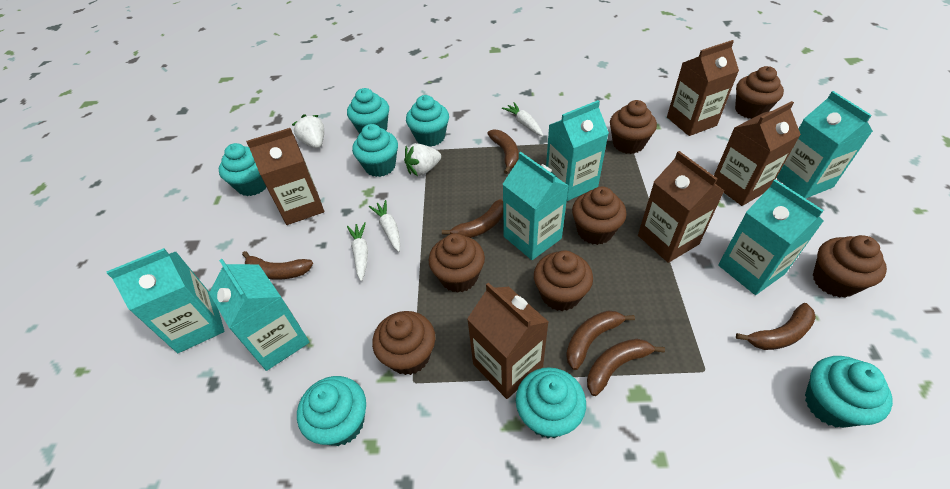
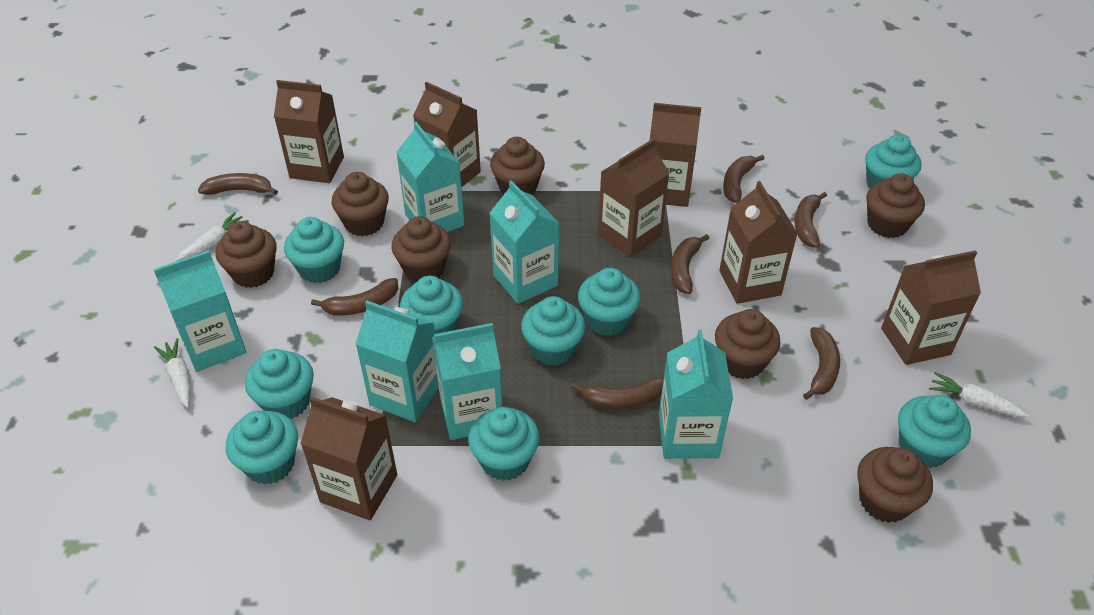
brown banana: [242,251,313,280] [442,199,503,238] [487,129,519,174] [566,311,635,370] [587,339,665,396] [736,303,816,350] = 6 -> [198,173,278,195] [311,278,398,316] [571,376,664,409] [670,234,709,294] [723,155,764,203] [794,192,827,247] [803,327,840,400] = 7
brown carton: [246,128,324,225] [467,282,549,399] [638,151,724,263] [667,40,739,136] [714,101,801,206] = 5 -> [274,80,344,183] [301,397,397,520] [413,82,481,187] [598,139,670,257] [650,103,701,207] [719,181,798,304] [881,250,981,365] = 7
turquoise cupcake: [219,143,266,196] [297,376,366,446] [347,88,389,134] [352,124,398,177] [406,95,449,147] [516,367,586,438] [805,356,893,428] = 7 -> [226,411,298,485] [245,349,314,419] [284,217,344,283] [400,276,463,334] [468,407,539,481] [521,296,586,366] [578,268,641,336] [865,134,922,189] [898,395,971,468] = 9
white strawberry: [292,114,324,148] [404,143,441,176] = 2 -> none = 0

